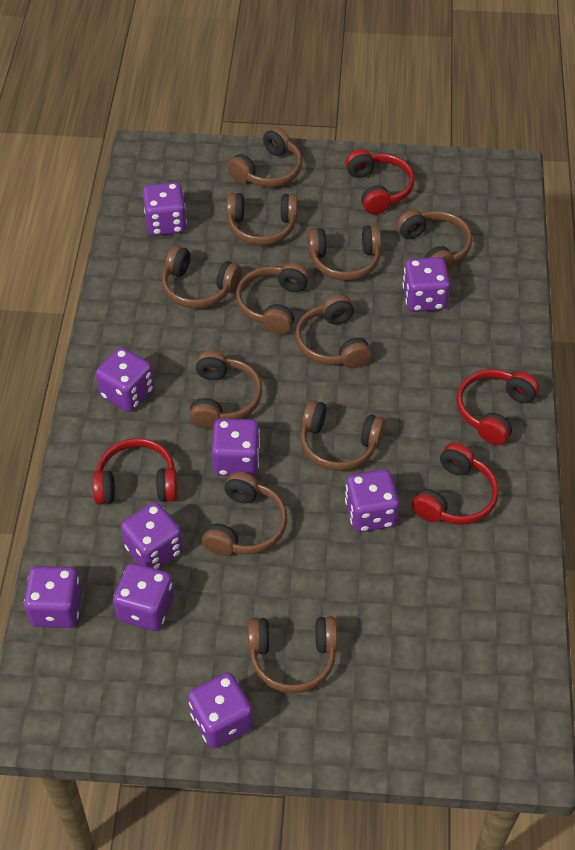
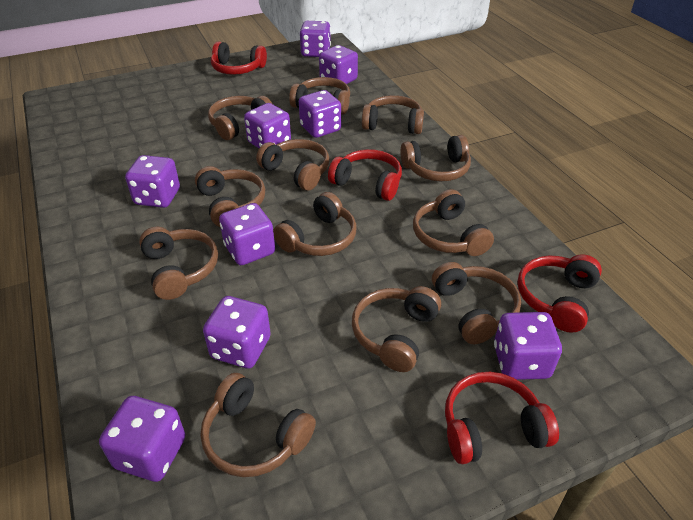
brown headphones: [162,245,241,308] [189,350,262,428] [202,472,288,556] [227,127,302,187] [227,193,298,246] [236,262,309,334] [248,616,337,693] [295,294,372,368] [300,400,385,471] [308,225,381,281] [396,210,472,271] = 11 -> [139,227,218,300] [195,166,265,227] [201,373,316,477] [208,96,272,140] [256,139,329,191] [273,192,357,256] [289,77,350,115] [352,286,441,372] [362,95,424,134] [400,135,471,181] [413,189,494,256] [432,262,521,344] = 12

